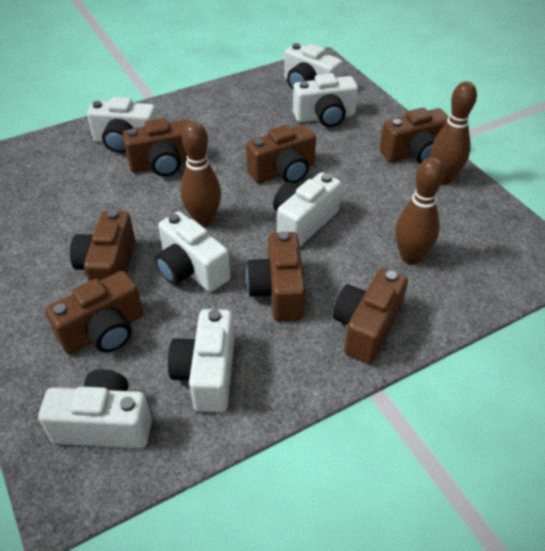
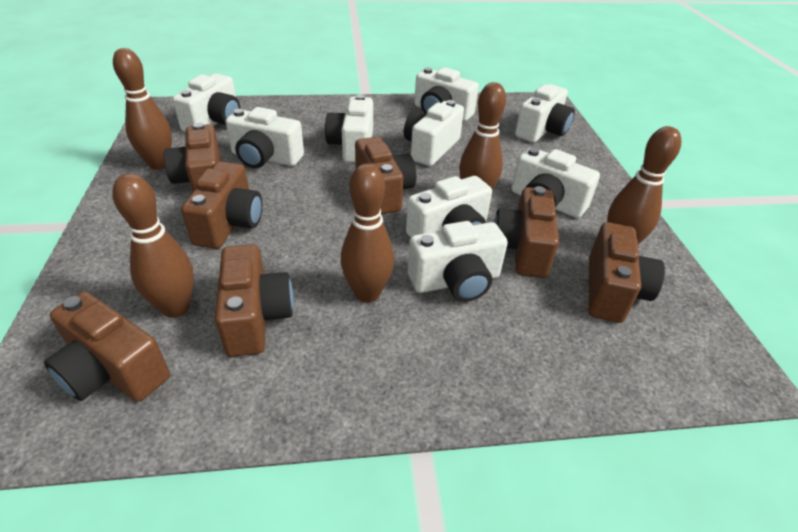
brown bowling pin: [180,121,221,227] [395,157,445,264] [431,81,477,184] = 3 -> [112,173,194,318] [113,48,172,170] [341,163,394,303] [459,82,506,190] [607,126,682,244] = 5
white camera: [38,369,152,448] [87,97,157,153] [155,211,230,292] [168,309,234,412] [273,172,342,247] [284,43,343,90] [293,73,358,127] = 7 -> [173,73,241,132] [226,107,304,168] [325,94,373,163] [404,100,464,166] [406,176,492,238] [408,221,508,302] [414,67,479,121] [511,147,600,218] [515,84,575,143] = 9

